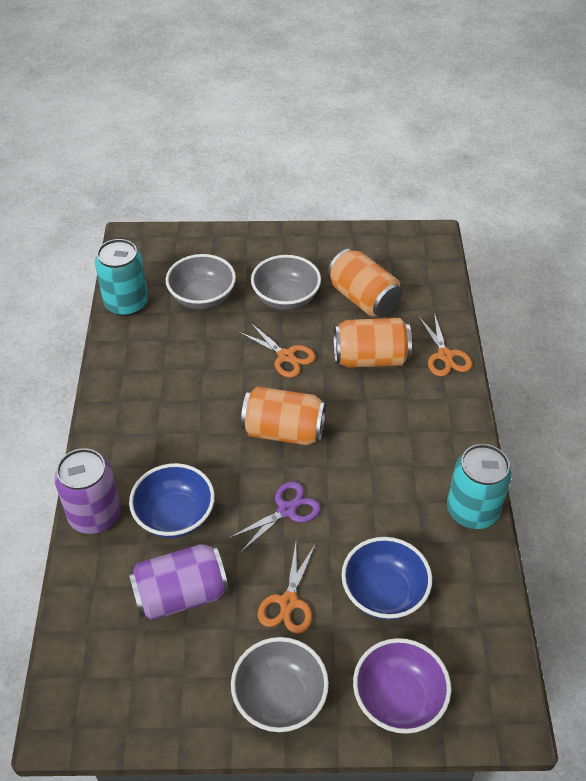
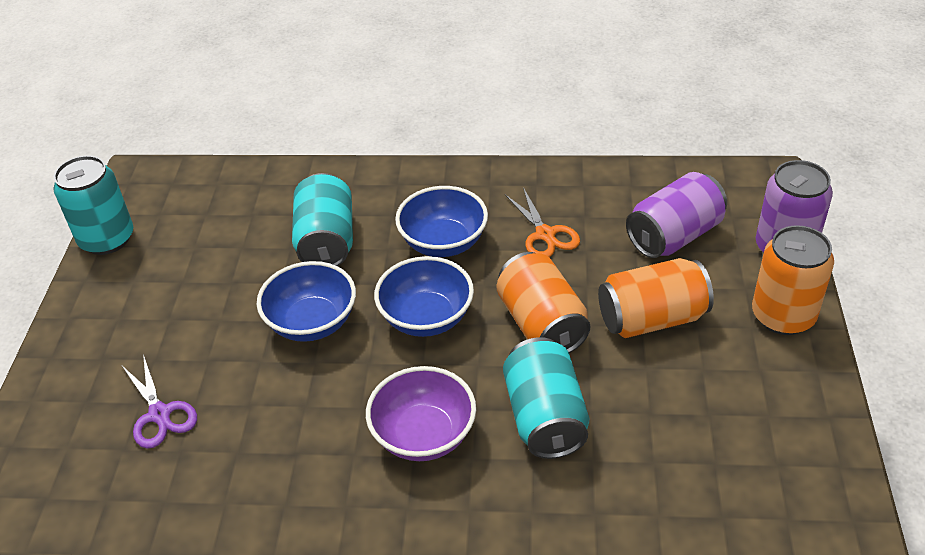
blue bowl: [129,463,215,538] [342,537,432,620] = 2 -> [257,261,356,342] [374,256,474,337] [395,186,488,257] = 3
grey bowl: [166,254,236,309] [231,637,329,732] [251,255,321,310] = 3 -> none = 0
orange scissors: [239,322,316,378] [258,543,316,634] [419,313,472,377] = 3 -> [505,188,580,257] = 1
turquoise can: [95,239,148,316] [447,444,512,529] = 2 -> [53,155,133,255] [292,173,353,266] [503,337,589,459] = 3

